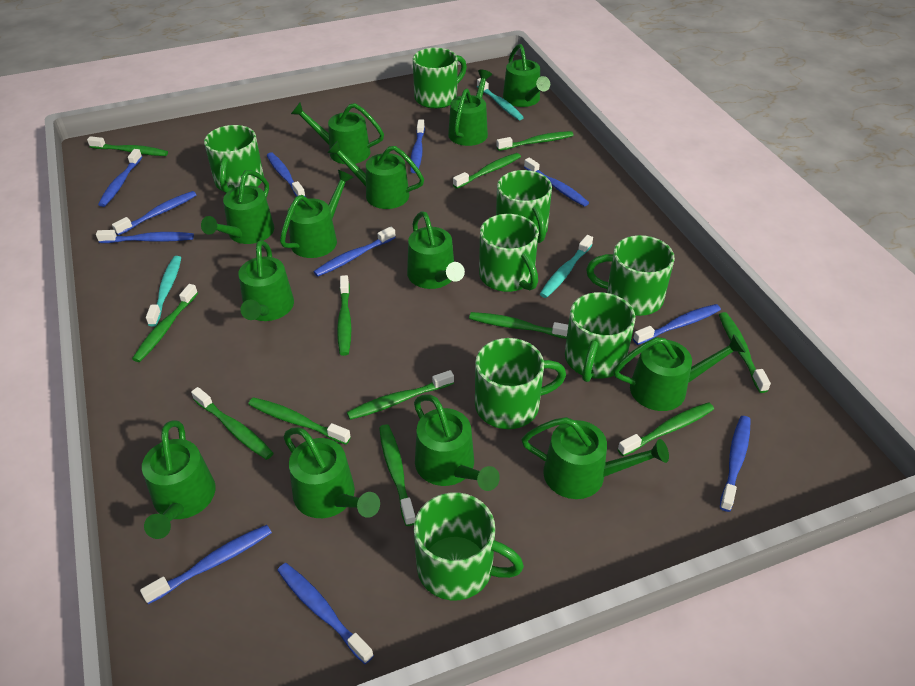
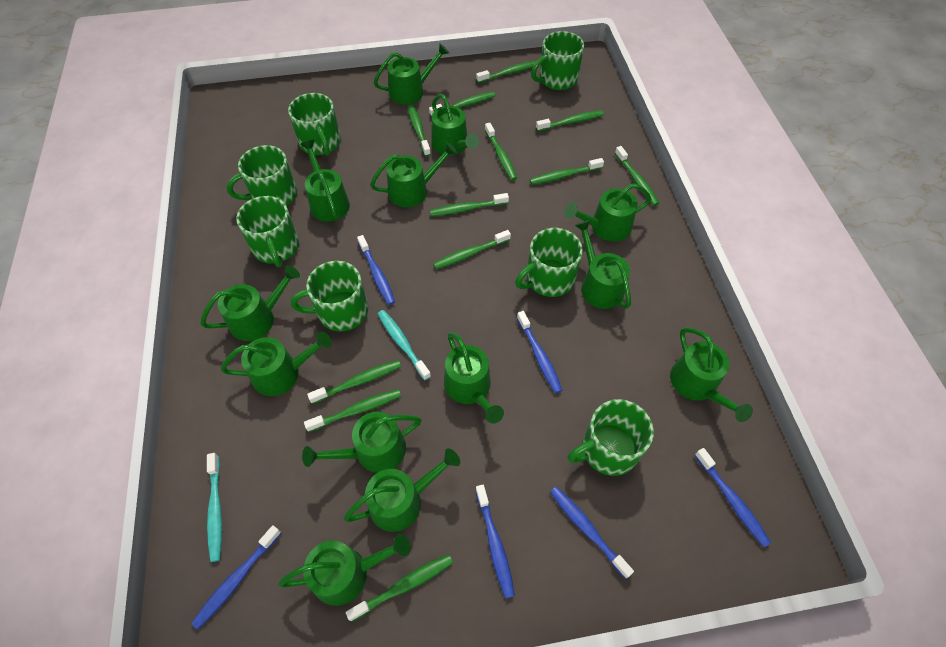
blue toothbrush: [96,230,194,243] [98,149,142,207] [112,191,197,236] [140,525,272,604] [267,153,306,197] [277,563,374,664] [313,226,396,277] [410,119,425,173] [524,158,589,207] [633,304,721,345] [720,416,751,512] = 11 -> [191,525,281,629] [357,235,395,305] [475,485,515,599] [517,311,562,393] [550,486,634,579] [695,448,771,547] = 6
green mug: [204,125,264,193] [413,48,467,109] [414,492,524,600] [475,338,566,429] [479,214,538,292] [496,170,552,243] [565,292,636,382] [586,235,675,316] = 8 -> [226,145,297,206] [236,196,299,267] [288,93,341,156] [291,261,368,332] [515,228,583,297] [531,31,584,90] [567,399,654,476] = 7
turquoise toothbrush: [146,256,181,327] [477,78,524,120] [540,235,593,298] = 3 -> [207,453,222,562] [378,310,431,380] = 2

